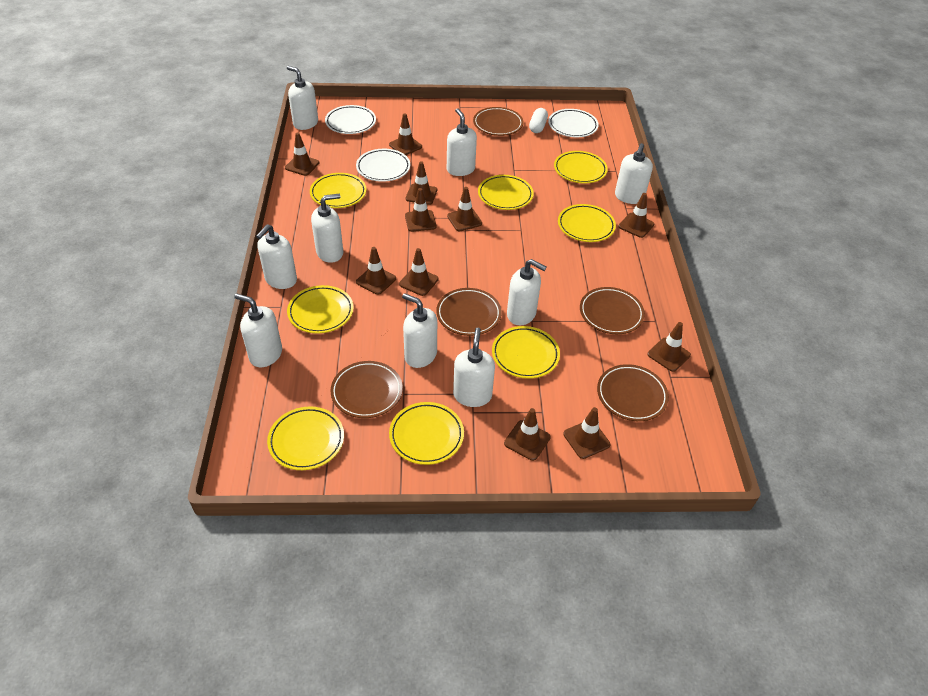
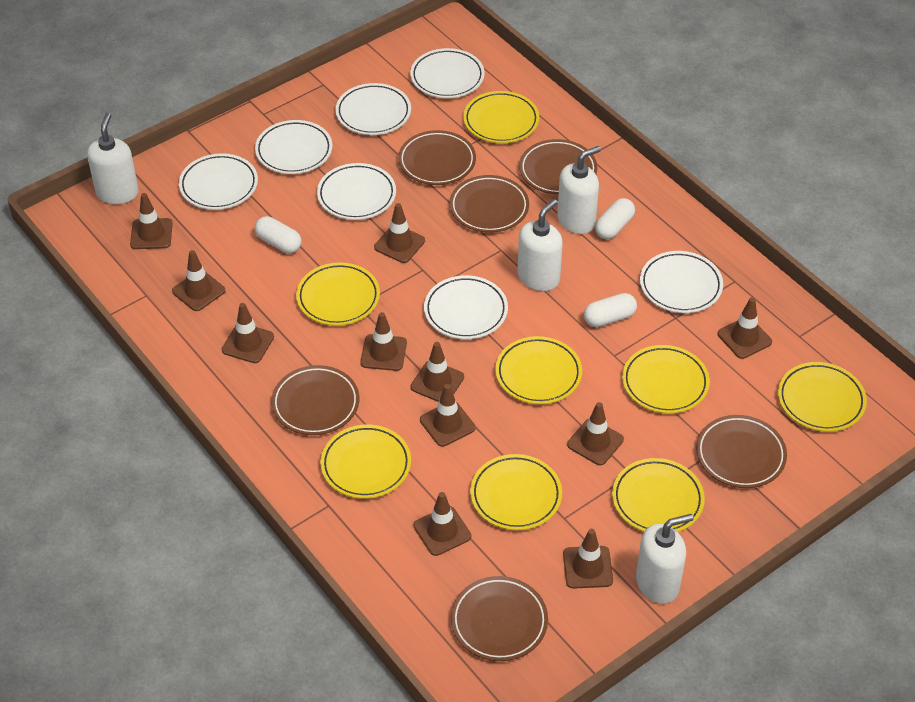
brown plate: [330,361,403,418] [436,288,502,336] [473,107,523,136] [580,287,645,334] [597,364,669,421] = 5 -> [271,365,359,435] [398,130,476,185] [450,175,529,233] [451,576,548,661] [519,139,597,195] [696,415,787,488] = 6
white capsule: [529,108,548,133] = 1 -> [255,216,302,253] [584,293,637,327] [595,198,635,239] = 3
white plate: [325,105,376,134] [356,149,410,182] [548,109,599,137] = 3 -> [179,153,258,210] [255,120,332,174] [317,163,396,220] [336,83,411,135] [410,48,485,98] [424,275,508,339] [640,251,723,313] = 7
white soap dispenser: [234,293,282,367] [256,224,297,289] [287,66,318,130] [311,194,343,263] [402,293,437,368] [447,108,477,176] [453,328,495,407] [507,259,547,325] [615,143,653,204] = 9 -> [87,113,139,204] [517,199,563,291] [557,146,601,234] [636,514,693,604] = 4

